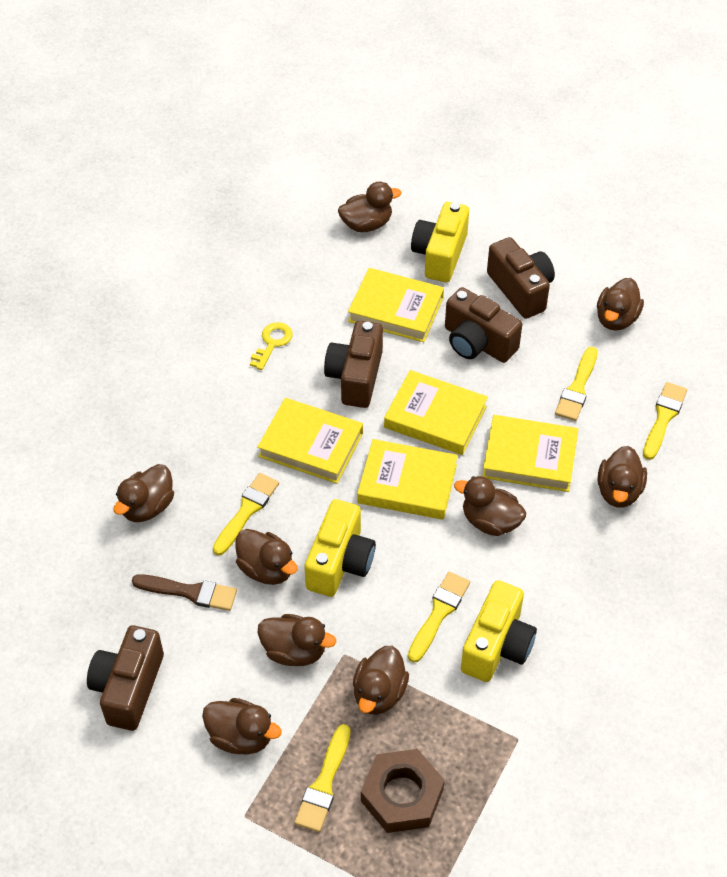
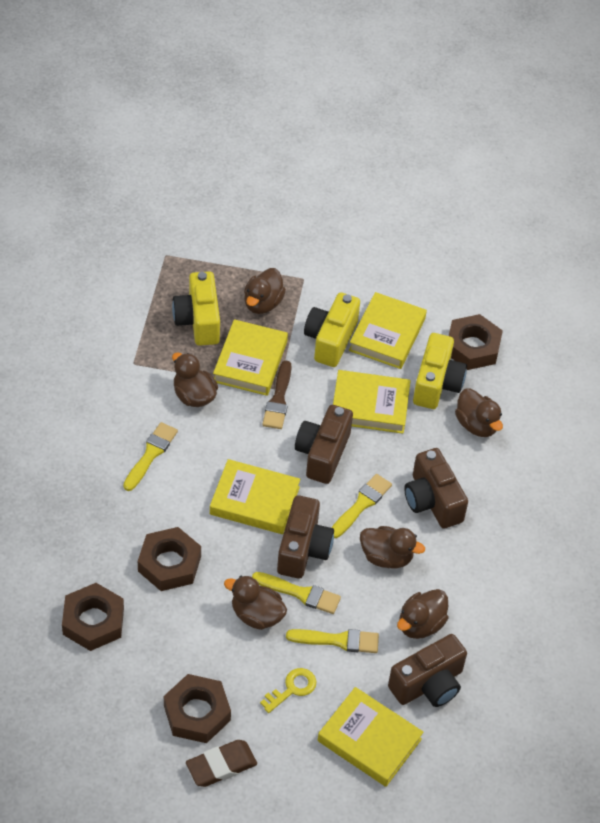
brown duck: [114,464,174,522] [202,698,282,755] [235,529,298,585] [258,614,336,666] [338,182,402,232] [353,646,409,715] [454,476,526,536] [597,278,644,331] [598,446,647,508] = 9 -> [172,352,218,407] [224,576,287,630] [244,268,286,314] [360,526,425,568] [397,589,448,639] [455,388,503,437] = 6
brown eraser: none = 0 -> [186,740,257,787] = 1
brown nut: [361,749,445,833] = 1 -> [62,583,124,651] [138,527,201,591] [164,674,231,743] [449,314,503,370] = 4
yellow brush: [213,473,279,555] [294,724,351,832] [408,572,470,663] [555,347,598,421] [643,382,687,460] = 5 -> [123,422,178,491] [252,572,341,614] [286,629,379,653] [331,474,392,538] = 4

